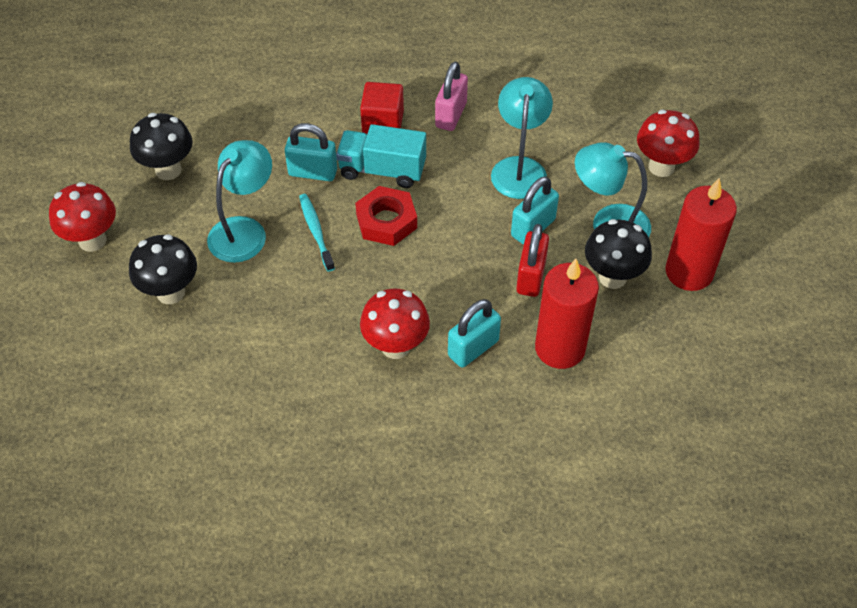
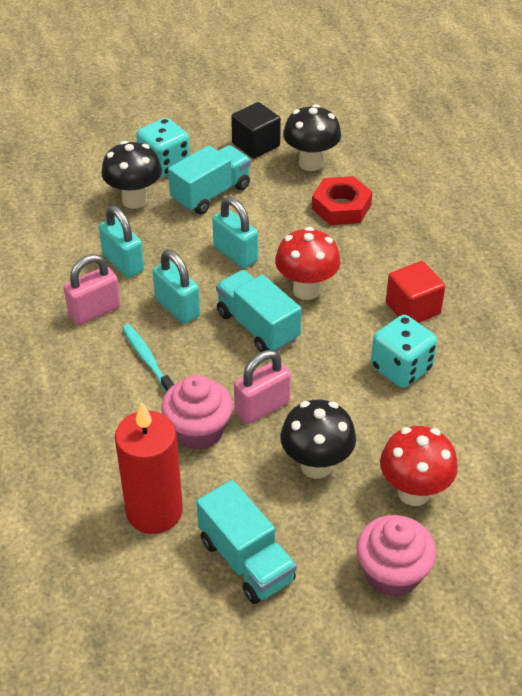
black cube: none = 0 -> [231,102,281,159] = 1
pink cupcake: none = 0 -> [161,375,233,450] [356,515,436,597] = 2
pink padlock: [435,62,468,131] = 1 -> [63,254,121,325] [234,350,291,424] = 2
red candle: [535,259,599,369] [665,178,737,291] = 2 -> [115,402,183,534] = 1
red mushroom: [49,182,116,252] [360,288,430,359] [637,110,699,177] = 3 -> [275,227,341,300] [380,426,458,506] = 2
red padlock: [516,224,549,297] = 1 -> none = 0
turquoise dice: none = 0 -> [136,118,190,178] [371,315,437,388] = 2
turquoise lamp: [207,140,272,263] [491,77,553,199] [575,142,651,237] = 3 -> none = 0
turquoise truck: [336,124,426,188] = 1 -> [168,145,251,215] [196,480,297,604] [216,270,302,352] = 3

